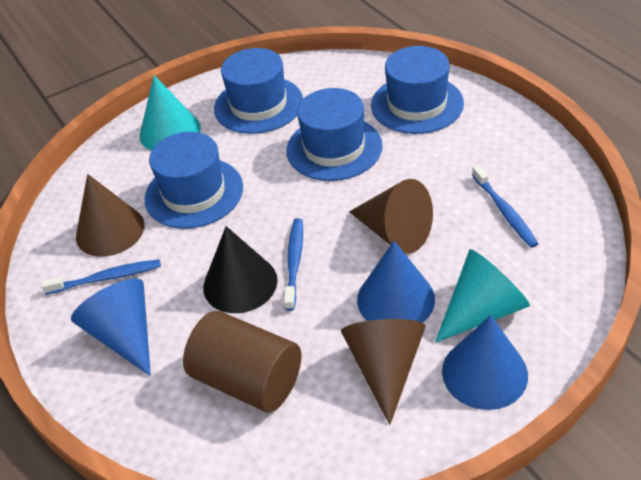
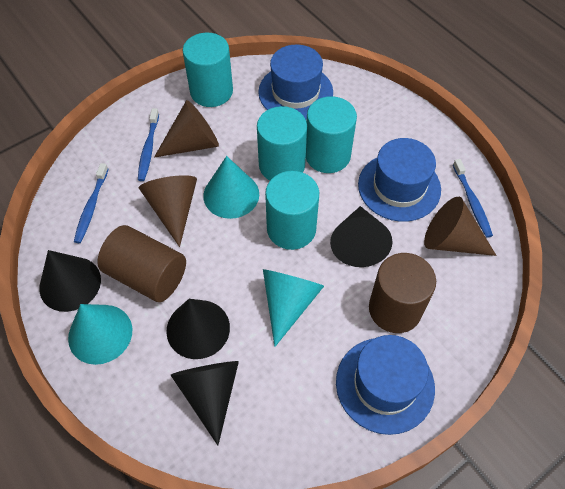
black cone: [203,226,278,313] = 1 -> [39,250,101,312] [166,299,230,359] [171,361,239,445] [330,206,393,267] = 4
blue cone: [71,279,151,376] [357,241,435,323] [442,315,528,410] = 3 -> none = 0
blue hat: [144,132,243,229] [214,48,303,134] [286,88,383,181] [371,46,464,134] = 4 -> [258,45,333,120] [336,335,435,435] [358,138,441,222] = 3
brown cylinder: [183,311,301,413] = 1 -> [97,225,186,302] [369,253,436,333] = 2
turquoise cone: [140,75,201,151] [435,249,530,342] = 2 -> [68,304,132,365] [203,156,259,219] [263,269,324,347] = 3
turquoise cylinder: none = 0 -> [183,33,233,107] [257,106,307,180] [265,171,319,250] [306,96,357,173] = 4

